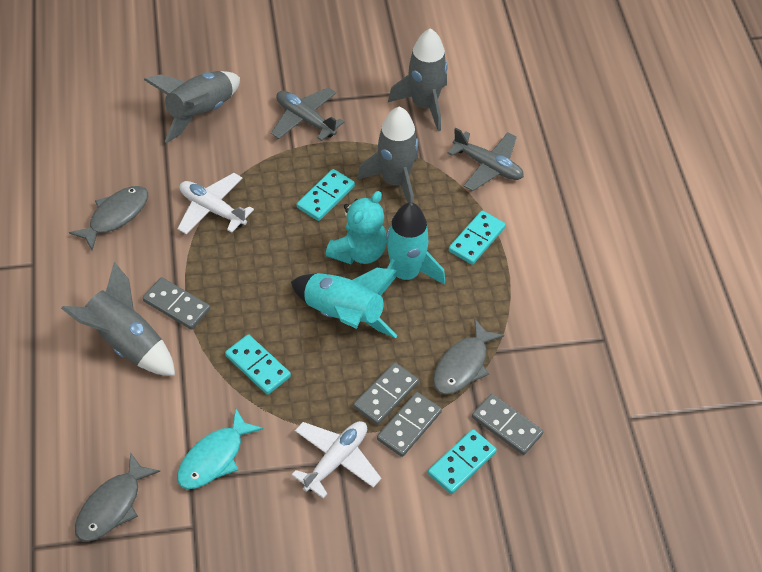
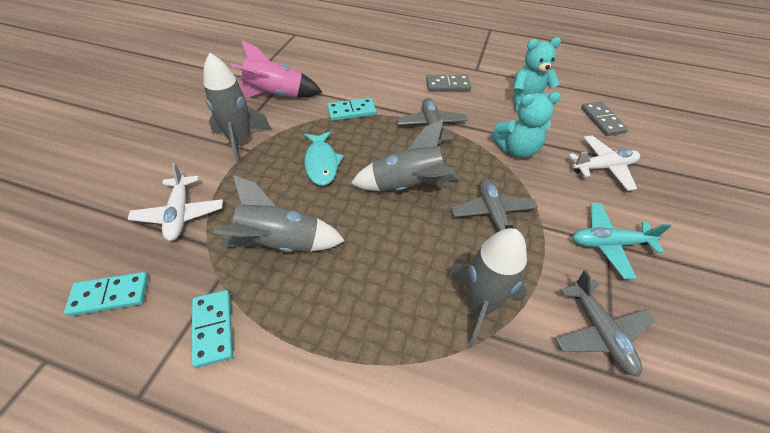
grey domino: [142,277,210,330] [353,362,419,425] [377,392,442,457] [472,394,543,455] = 4 -> [426,75,471,91] [581,101,628,136] = 2
grey fish: [69,186,148,250] [75,452,160,542] [433,319,504,395] = 3 -> none = 0
grey plane: [271,87,344,141] [448,128,524,191] = 2 -> [396,98,468,146] [451,179,538,239] [555,270,655,377] = 3
pink rocket: none = 0 -> [231,40,322,98] = 1
turquoise domino: [225,334,291,395] [297,169,355,221] [428,429,497,494] [449,210,506,265] = 4 -> [64,272,148,316] [192,290,233,368] [327,98,376,121] = 3
turquoise plane: none = 0 -> [572,203,671,279] = 1
turquoise rocket: [291,268,398,338] [378,202,445,296] = 2 -> none = 0
turquoise teddy bear: [326,191,387,264] = 1 -> [491,92,561,158] [513,37,561,112] = 2

